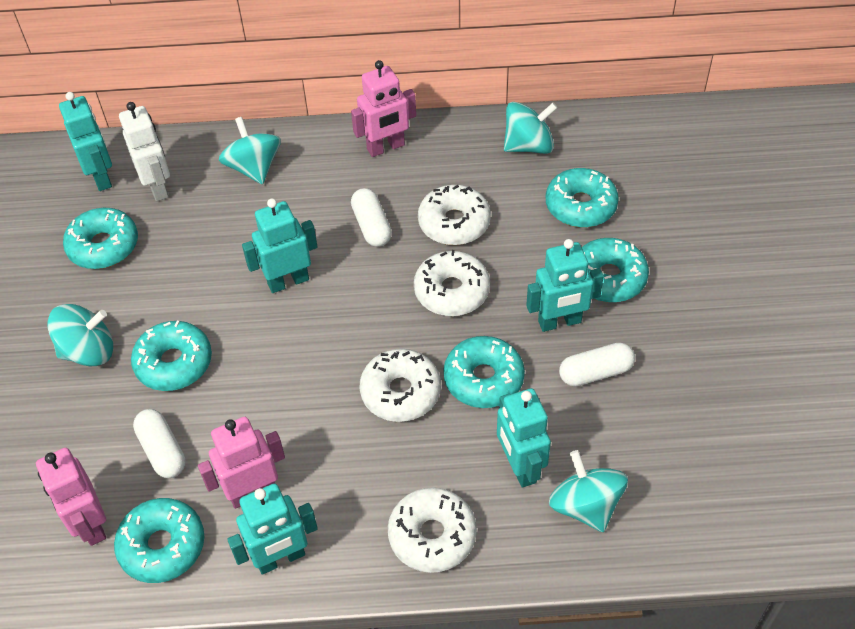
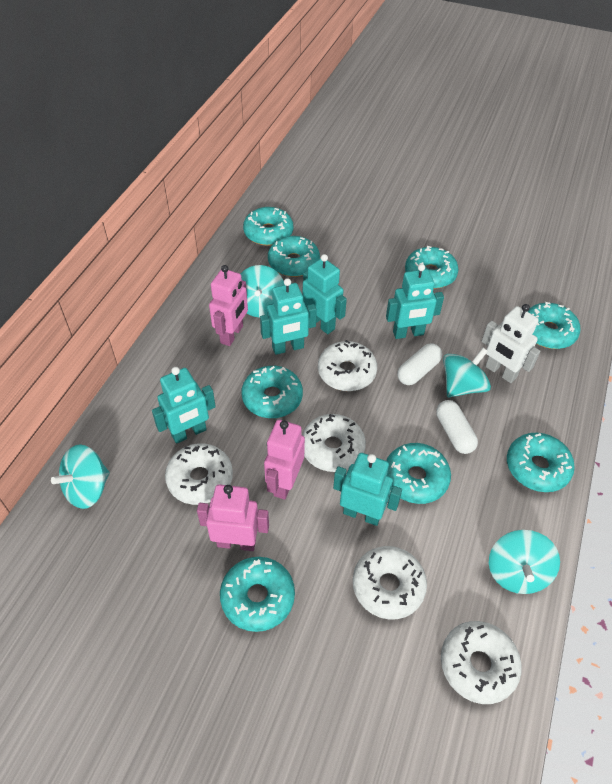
turquoise donut: [63,208,138,269] [114,498,204,583] [131,321,212,391] [443,336,525,408] [546,168,619,228] [582,238,649,302] = 6 -> [220,557,295,632] [241,366,303,418] [243,207,293,246] [268,236,320,277] [386,443,451,504] [405,246,459,289] [507,433,575,492] [527,302,580,349] = 8
white capsule: [133,409,186,478] [351,188,392,247] [559,342,635,387] = 3 -> [397,343,442,385] [436,400,478,454] = 2
white donut: [360,349,441,422] [388,487,477,573] [414,250,490,316] [418,185,491,245] = 4 -> [165,443,233,505] [302,414,366,472] [318,340,377,391] [353,546,427,619] [441,621,522,704] = 5

